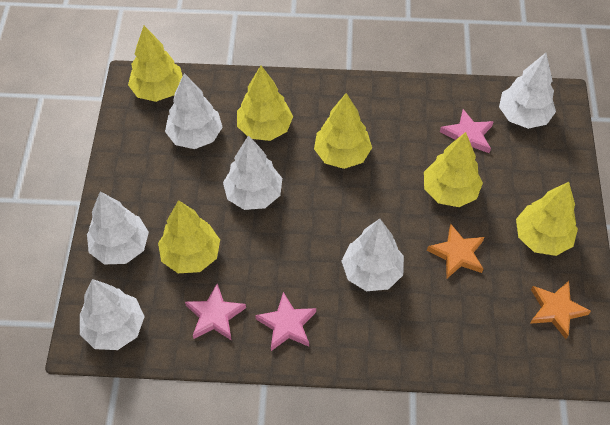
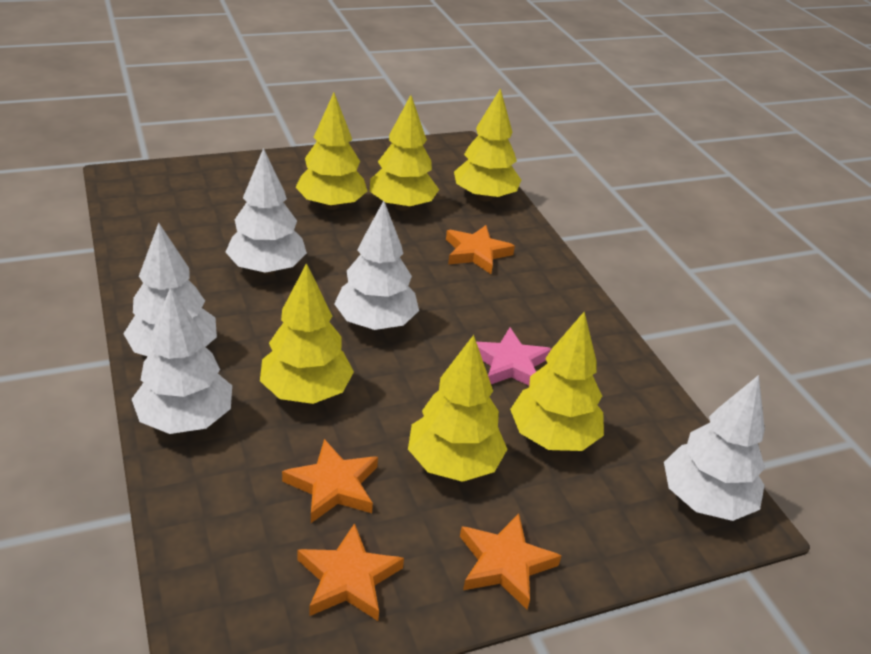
orange star: [427,224,484,278] [530,281,591,339] = 2 -> [282,439,378,523] [297,523,404,621] [446,225,515,274] [460,514,561,609] = 4
pink star: [185,284,246,341] [255,292,316,351] [440,109,494,153] = 3 -> [476,327,551,386] = 1
white tree: [80,279,145,350] [87,191,149,264] [165,73,222,149] [223,135,282,210] [341,219,404,291] [499,53,556,129] = 6 -> [123,223,217,356] [132,287,232,434] [226,148,307,275] [334,201,419,330] [664,375,765,521] = 5

